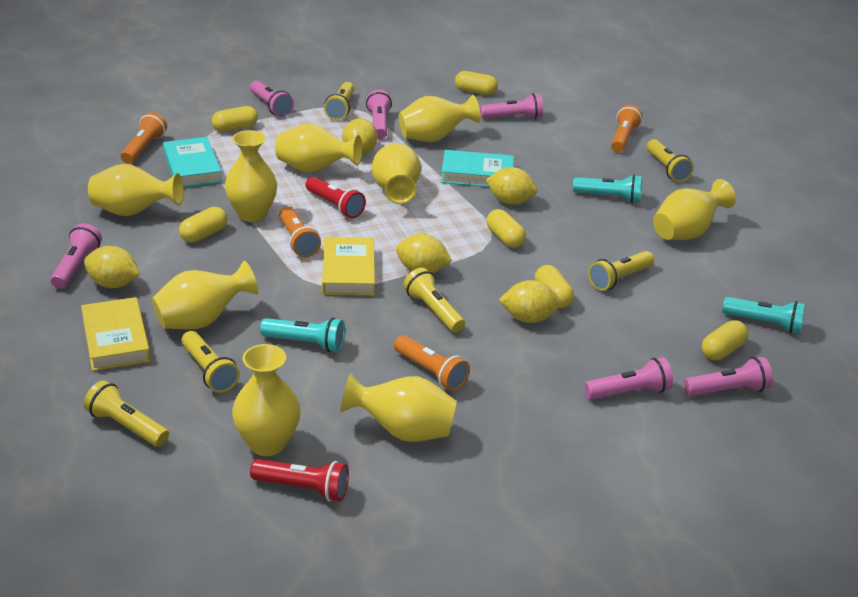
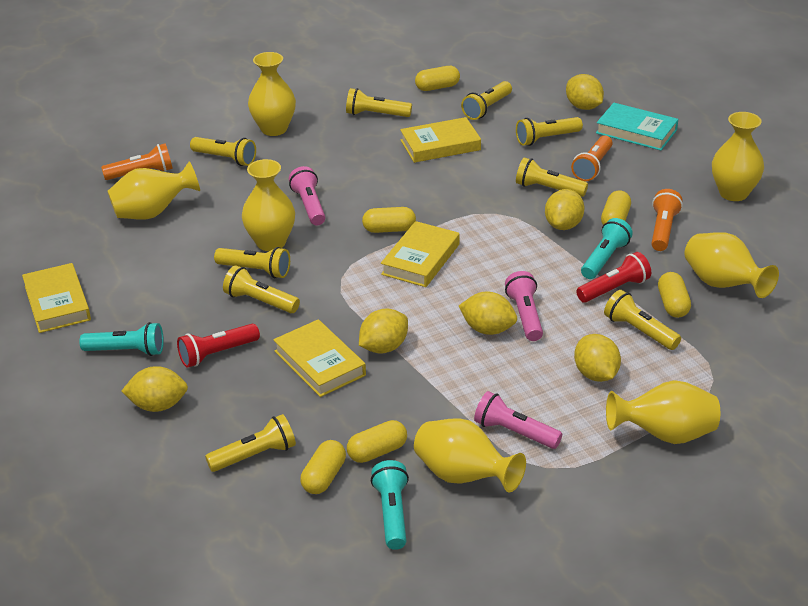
orange flashlight: [121,112,167,164] [279,207,321,257] [394,335,470,391] [611,105,643,152] = 4 -> [101,143,173,180] [571,135,613,181] [651,189,683,251] = 3
pink flashlight: [51,223,102,289] [250,81,294,117] [366,90,392,139] [480,93,543,119] [584,357,673,400] [684,357,773,396] = 6 -> [289,166,326,226] [474,391,562,449] [505,271,543,341] = 3
turquoise book: [163,137,222,188] [441,150,514,187] = 2 -> [596,103,678,151] = 1
yellow book: [81,297,150,371] [322,237,375,296] = 2 -> [22,263,91,333] [273,319,366,397] [381,221,459,287] [400,117,481,163] = 4
yellow flashlight: [84,380,169,447] [181,331,240,393] [324,82,354,120] [403,268,465,333] [588,251,654,291] [647,139,694,182] = 6 -> [190,137,256,166] [205,414,296,472] [214,247,290,278] [223,265,300,313] [346,88,412,117] [461,81,512,120] [516,117,583,146] [516,157,588,197] [604,290,681,350] = 9
yellow lemon: [84,246,140,288] [342,118,377,155] [396,234,452,273] [486,167,537,205] [499,280,561,323] = 5 -> [121,366,188,412] [359,309,408,353] [459,292,517,335] [545,189,585,230] [566,74,604,110] [574,334,621,382] = 6
yellow vase: [88,164,183,216] [152,261,258,329] [225,130,277,222] [232,344,300,456] [275,123,362,172] [340,373,457,442] [372,143,421,204] [399,95,480,142] [653,179,736,240] = 9 -> [107,161,200,220] [242,159,295,251] [248,52,296,136] [414,418,526,492] [606,380,720,444] [684,232,779,298] [712,112,764,201] = 7

